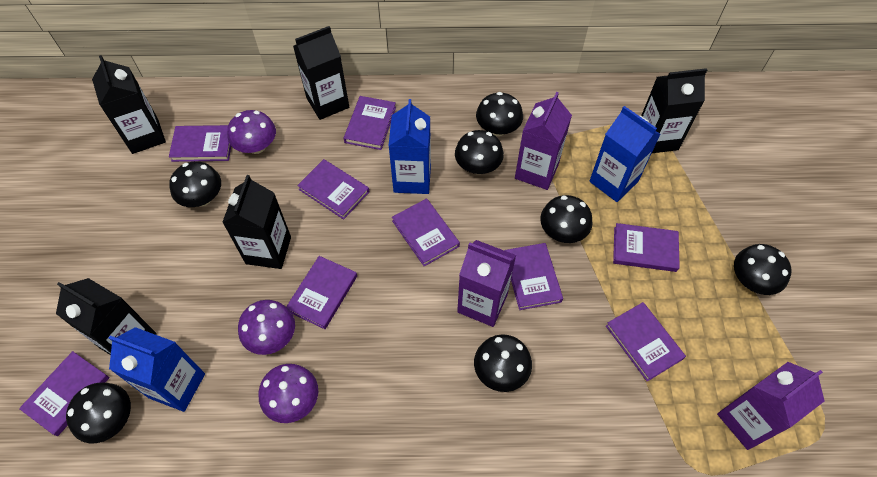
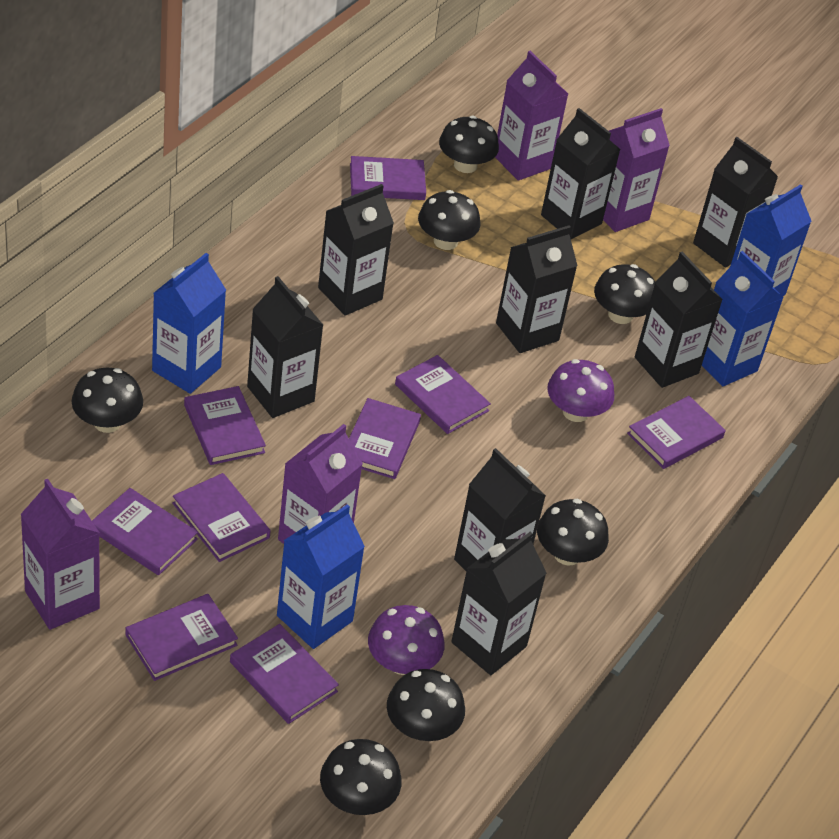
black carton: [56,278,157,355] [92,55,166,154] [222,175,291,269] [293,26,349,120] [641,68,707,153] = 5 -> [247,276,323,418] [318,184,394,316] [451,532,547,675] [454,448,546,571] [496,226,578,353] [541,108,621,239] [635,252,723,388] [693,137,778,268] = 8
blue carton: [109,327,205,412] [389,99,431,194] [589,106,661,202] = 3 -> [152,253,226,394] [277,504,365,649] [702,251,784,386] [730,184,812,296] = 4
purple carton: [457,240,516,327] [515,92,572,190] [717,362,825,450] = 3 -> [21,479,100,630] [278,424,363,544] [495,51,568,181] [603,108,670,232] = 4
purple mushroom: [227,110,276,154] [238,300,295,355] [258,364,318,423] = 3 -> [368,605,444,675] [547,359,614,422] = 2

